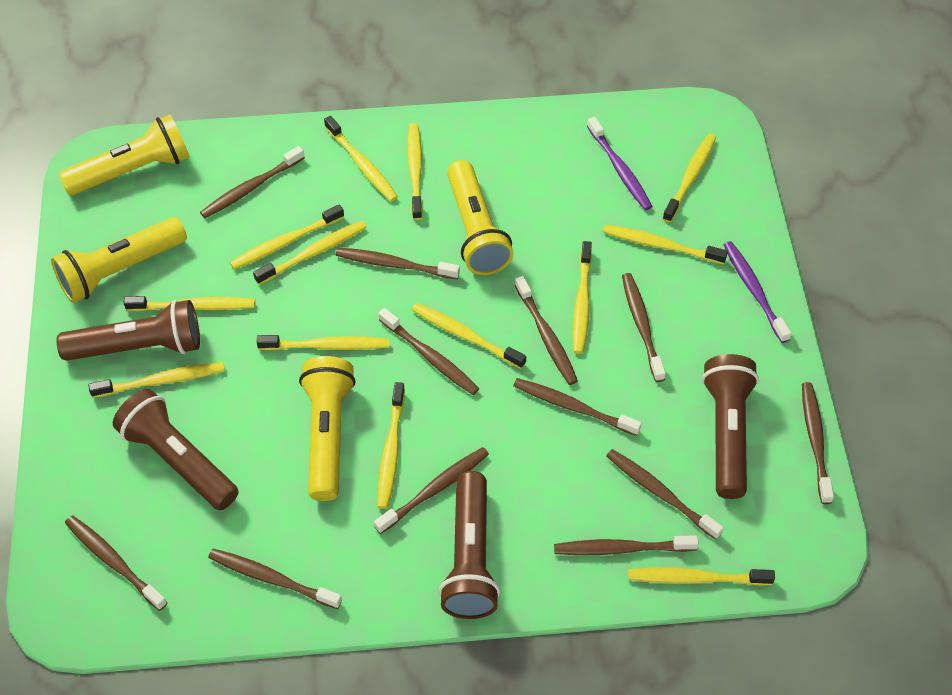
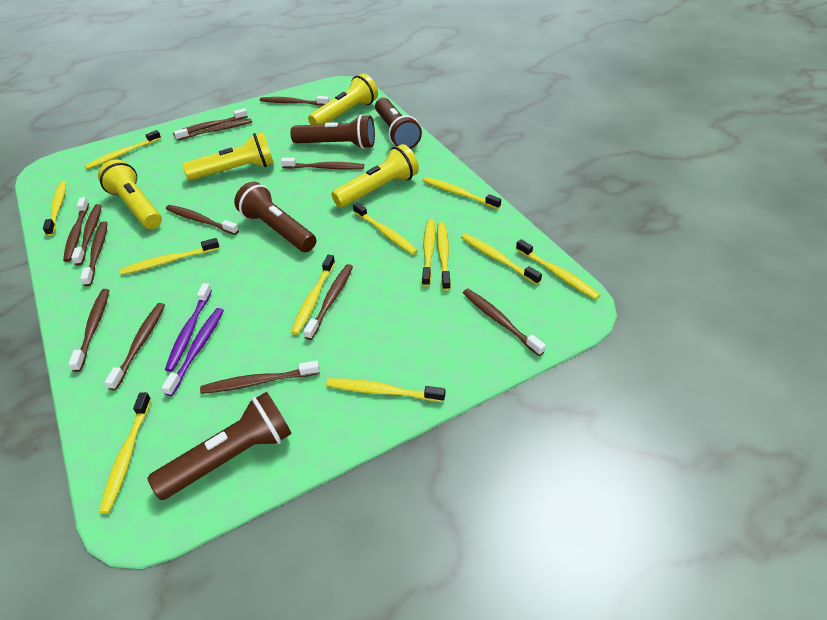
brown toothbrush: [65,515,167,611] [200,146,305,218] [208,549,342,609] [336,248,460,279] [374,447,489,534] [378,308,479,395] [513,378,642,436] [515,276,578,385] [554,535,699,555] [606,449,724,540] [622,273,666,382] [802,382,834,504] = 12 -> [63,197,89,262] [68,289,109,372] [71,204,102,265] [80,221,108,286] [105,303,165,390] [166,205,239,235] [173,108,248,137] [174,119,252,141] [200,361,320,394] [260,96,329,106] [281,158,364,170] [303,264,353,340] [463,289,546,356] = 13
yellow toothbrush: [88,362,225,398] [124,296,255,311] [230,204,344,269] [253,221,367,285] [257,335,389,350] [324,116,398,202] [377,382,405,509] [407,123,423,220] [412,303,526,369] [573,241,592,354] [603,225,728,265] [628,567,775,586] [662,134,716,223] = 13 -> [43,181,66,236] [85,130,161,169] [99,392,151,514] [119,238,220,275] [291,255,335,335] [326,378,445,402] [353,202,418,255] [422,177,501,209] [422,219,435,287] [437,222,451,291] [461,233,542,285] [516,239,600,300] = 12

